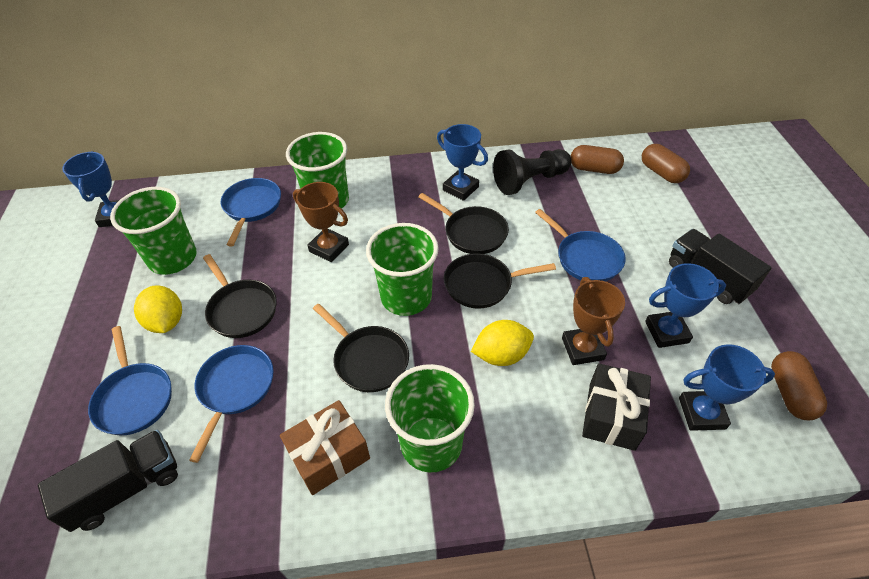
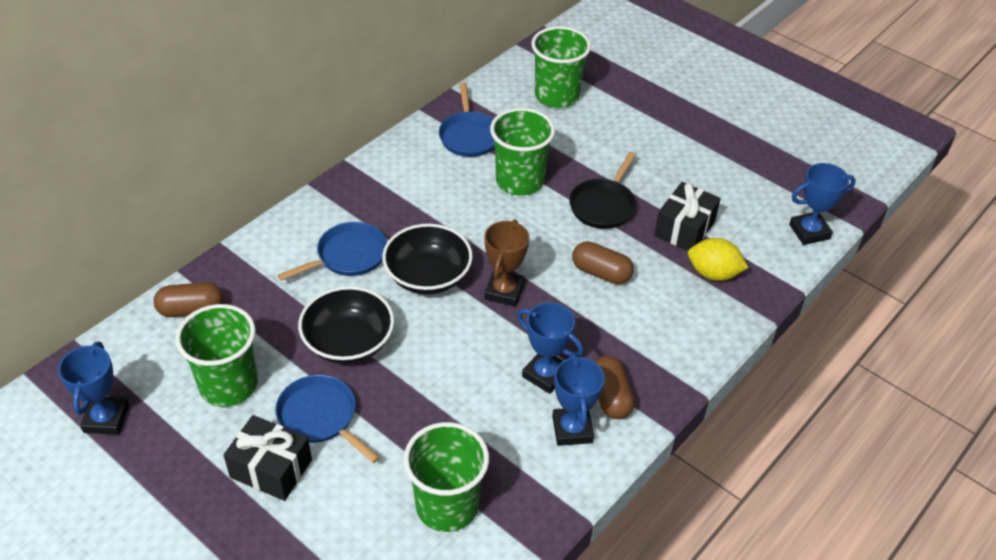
black bowl: none = 0 -> [298,286,394,364] [382,224,473,295] = 2
black gift: [582,363,651,451] = 1 -> [224,415,312,501] [654,182,721,251] = 2
black pan: [203,254,277,338] [313,304,409,392] [418,193,509,254] [444,253,556,309] = 4 -> [569,152,636,229] = 1
black pawn: [493,149,571,195] = 1 -> none = 0
black truck: [38,430,178,532] [669,229,772,304] = 2 -> none = 0
blue pan: [88,326,172,435] [189,345,274,463] [221,178,281,247] [535,209,626,282] = 4 -> [275,375,380,463] [278,222,387,281] [439,82,495,157] = 3
brown gift: [280,400,370,495] = 1 -> none = 0
brown trophy: [293,182,349,262] [562,277,625,365] = 2 -> [484,219,529,307] = 1
yellow lemon: [134,285,182,333] [471,320,534,366] = 2 -> [688,238,749,281] = 1

